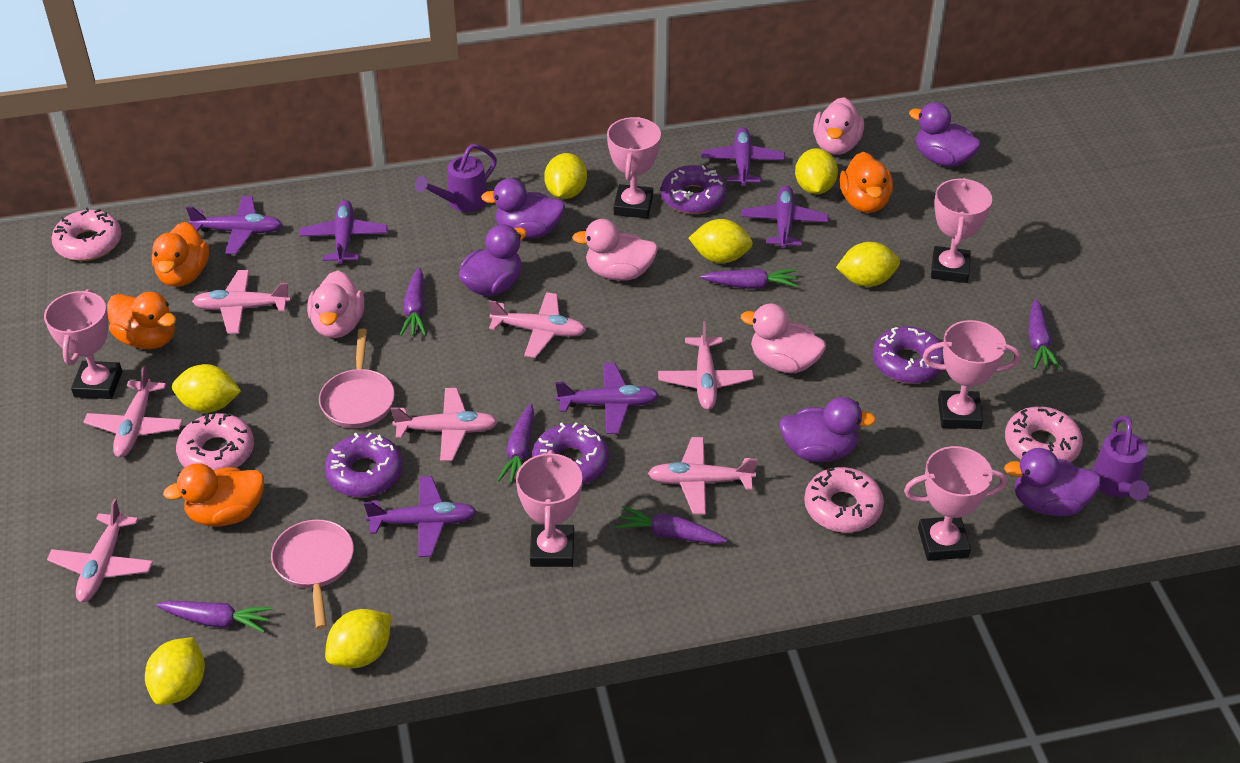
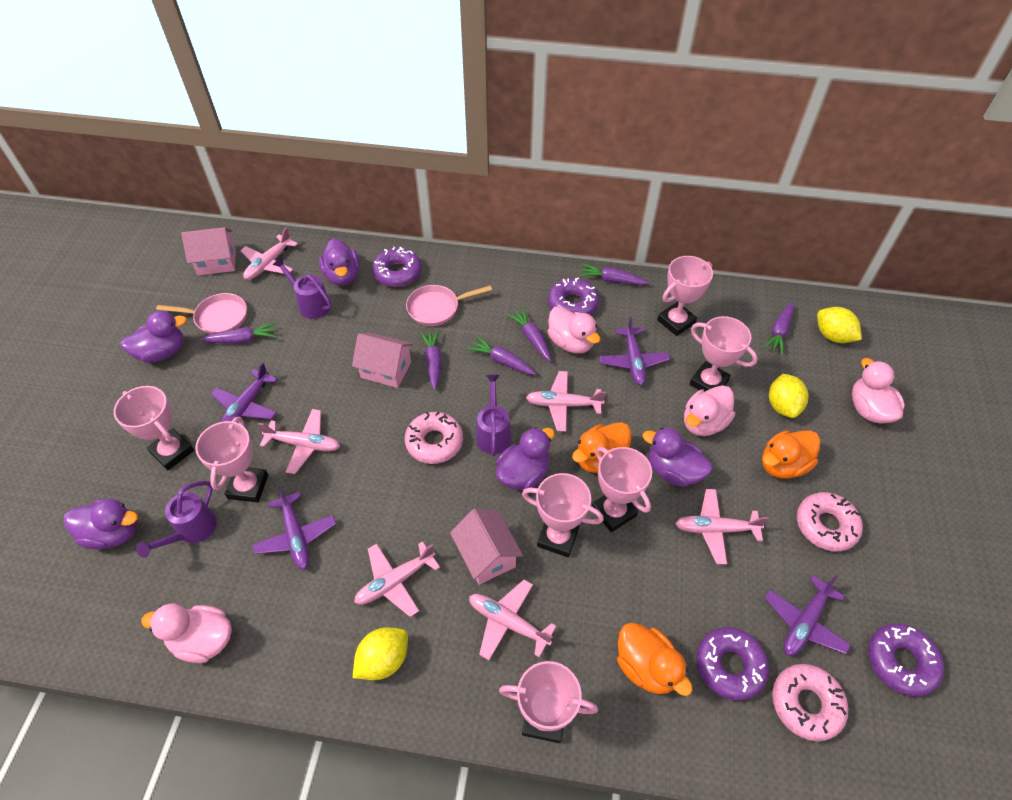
orange duck: [107,292,176,349] [152,222,209,287] [163,463,264,526] [840,152,893,213] = 4 -> [572,422,631,473] [617,623,693,696] [762,430,820,479] = 3
pink donut: [51,208,122,261] [176,413,254,470] [804,467,884,533] [1005,406,1083,462] = 4 -> [405,412,463,464] [772,664,848,741] [797,492,863,552] = 3
pink house: none = 0 -> [181,227,236,275] [352,333,413,388] [450,509,523,585] = 3
pink plane: [47,499,153,602] [84,365,183,457] [192,270,291,334] [391,388,498,461] [489,292,586,358] [648,437,757,515] [658,321,754,410] = 7 -> [240,227,298,280] [258,409,340,474] [354,541,440,617] [469,580,556,660] [526,371,606,432] [675,489,769,565] = 6
pink trophy: [44,289,122,399] [516,450,582,567] [607,117,661,218] [904,446,1007,561] [923,320,1020,429] [931,178,992,283] = 6 -> [114,386,194,470] [195,417,268,503] [499,661,598,743] [522,473,604,557] [592,447,652,532] [657,256,713,336] [689,316,758,392] = 7
purple plane: [186,196,283,254] [299,200,388,264] [364,476,477,557] [555,363,659,434] [702,127,785,186] [742,185,828,249] = 6 -> [211,362,277,422] [253,486,336,570] [600,317,670,386] [765,575,851,656] = 4
purple watering can: [415,144,497,212] [1092,416,1150,500] = 2 -> [136,481,217,558] [272,257,332,319] [476,375,511,456] = 3
yellow lemon: [145,637,205,705] [172,364,241,413] [325,609,391,668] [544,153,587,199] [689,219,753,263] [795,148,838,194] [836,242,900,287] = 7 -> [353,627,408,680] [769,374,808,418] [817,307,862,343] = 3

